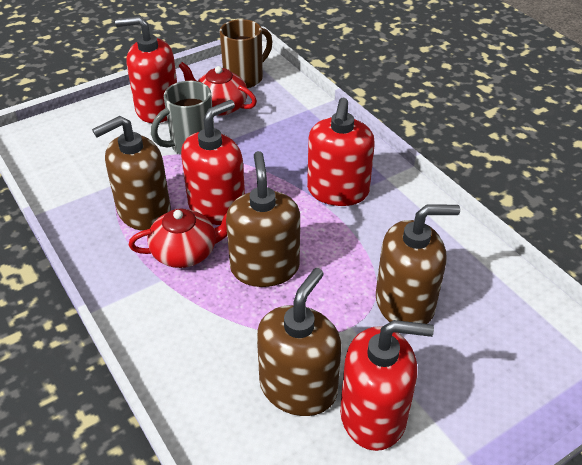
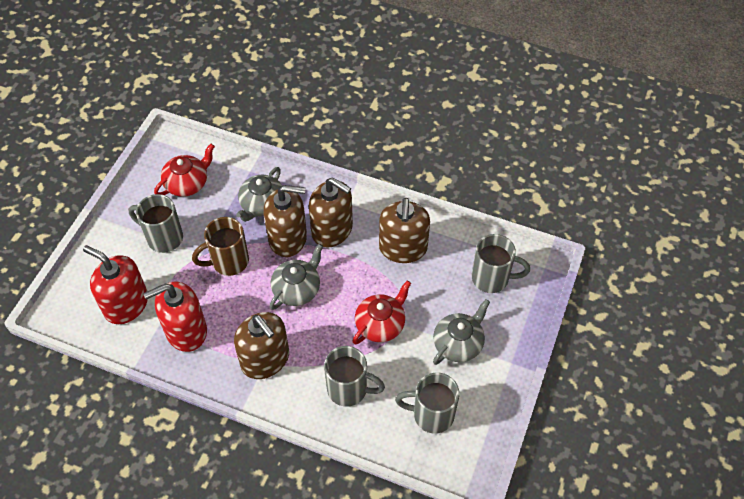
grey mug: [151,81,214,155] = 1 -> [128,194,183,253] [324,346,385,407] [395,373,460,434] [472,234,530,293] = 4
grey teapot: none = 0 -> [236,167,282,222] [270,244,323,310] [433,299,490,365] = 3
red soap dispenser: [115,16,177,123] [181,100,245,225] [307,98,375,206] [340,320,434,451] = 4 -> [83,245,148,324] [143,282,207,352] = 2

